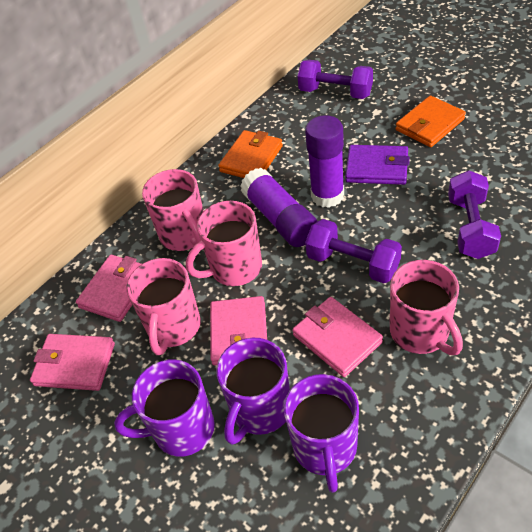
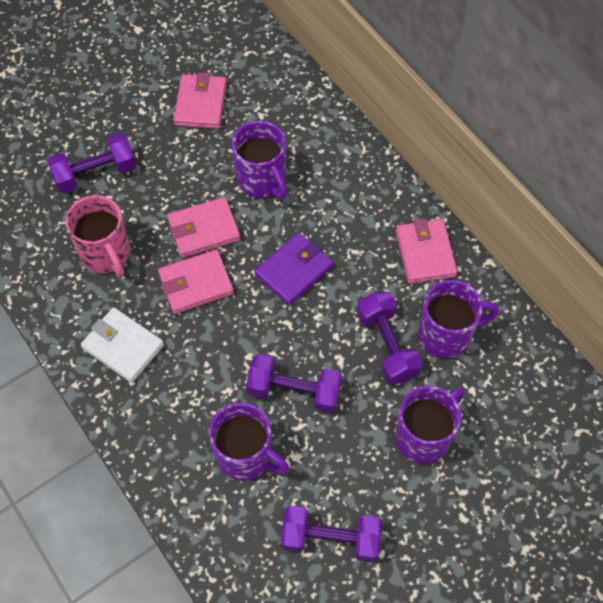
orange wallet: [218,130,283,178] [396,96,466,147] = 2 -> none = 0
pink mug: [126,258,201,355] [142,169,204,251] [186,201,262,286] [390,260,463,355] = 4 -> [65,195,130,277] = 1
purple dumbbell: [297,60,373,99] [305,219,402,283] [448,170,501,259] = 3 -> [47,133,136,194] [246,354,342,414] [281,506,382,562] [357,292,423,384] = 4
purple glue stick: [240,168,318,247] [305,115,344,208] = 2 -> none = 0
purple mug: [114,360,215,457] [216,338,290,445] [284,374,359,493] = 3 -> [209,403,290,481] [232,121,287,199] [395,386,465,464] [418,280,499,358] = 4
white wallet: none = 0 -> [81,307,164,383] = 1

